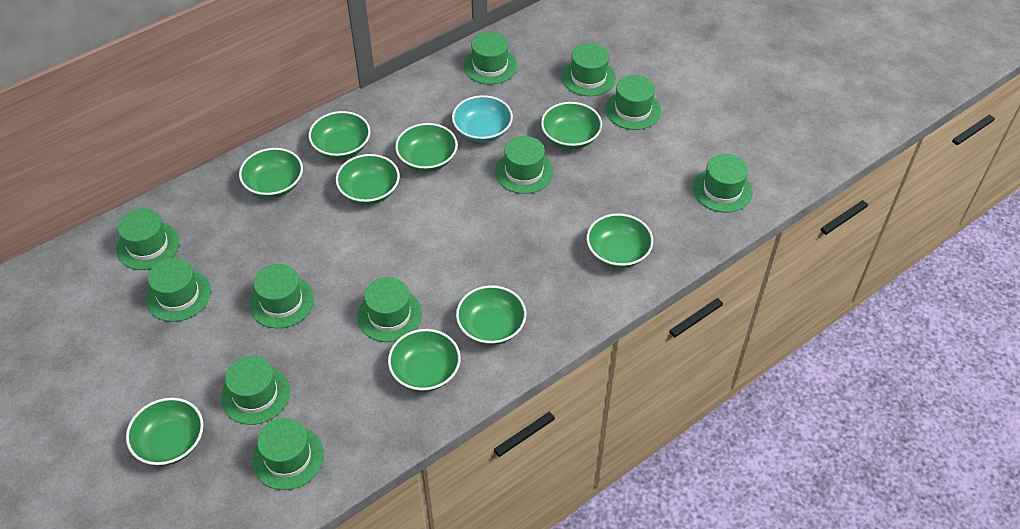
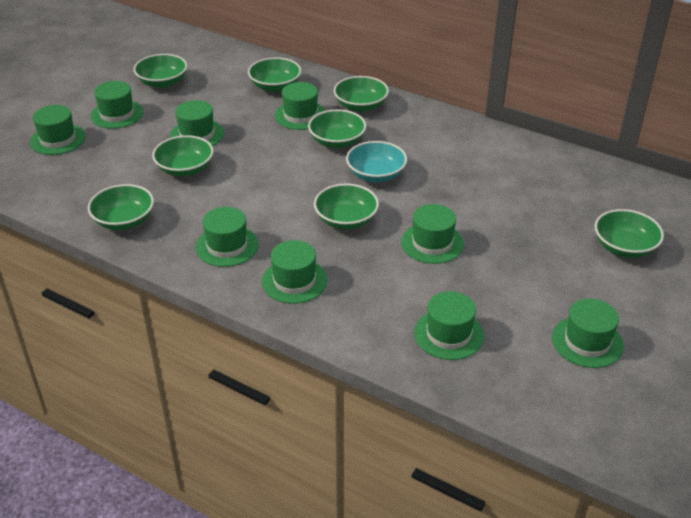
green bowl: [126,398,203,466] [239,148,303,198] [309,111,370,159] [336,154,400,205] [388,329,461,392] [395,123,458,172] [456,285,526,345] [541,102,602,149] [587,213,653,268] = 9 -> [88,184,154,230] [134,54,187,88] [152,135,214,176] [248,57,302,92] [308,109,366,148] [314,184,379,230] [334,76,389,112] [595,209,664,258] = 8
green hat: [116,209,180,270] [146,258,211,322] [221,356,290,425] [249,264,314,328] [252,418,324,490] [357,277,422,342] [463,32,517,84] [495,136,553,194] [562,43,616,96] [605,75,661,130] [693,154,753,213] = 11 -> [30,105,86,155] [90,81,144,129] [170,100,224,146] [195,207,259,267] [262,240,327,304] [274,82,326,130] [401,204,464,264] [414,291,484,360] [552,298,624,368] = 9

